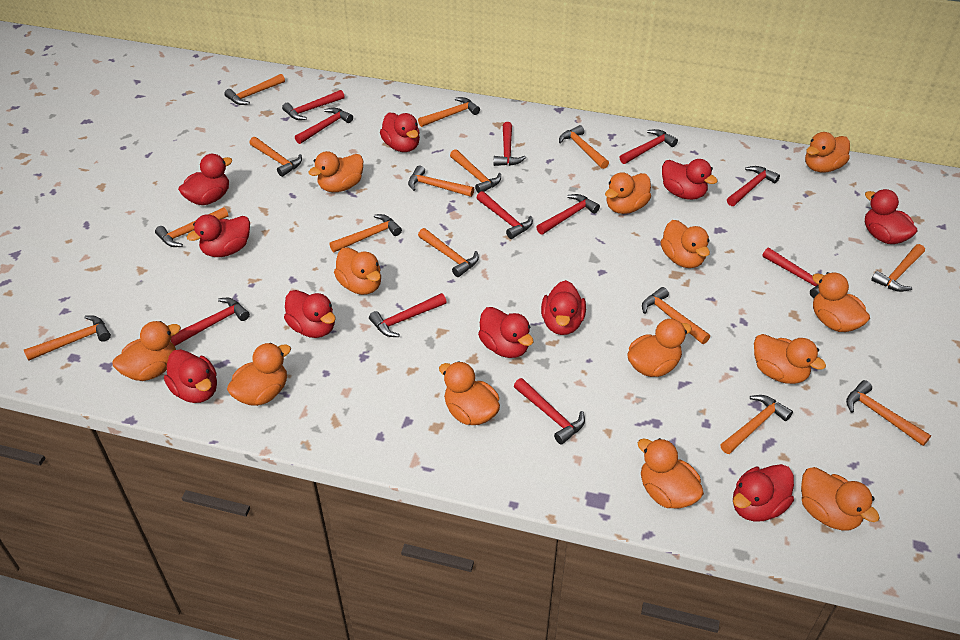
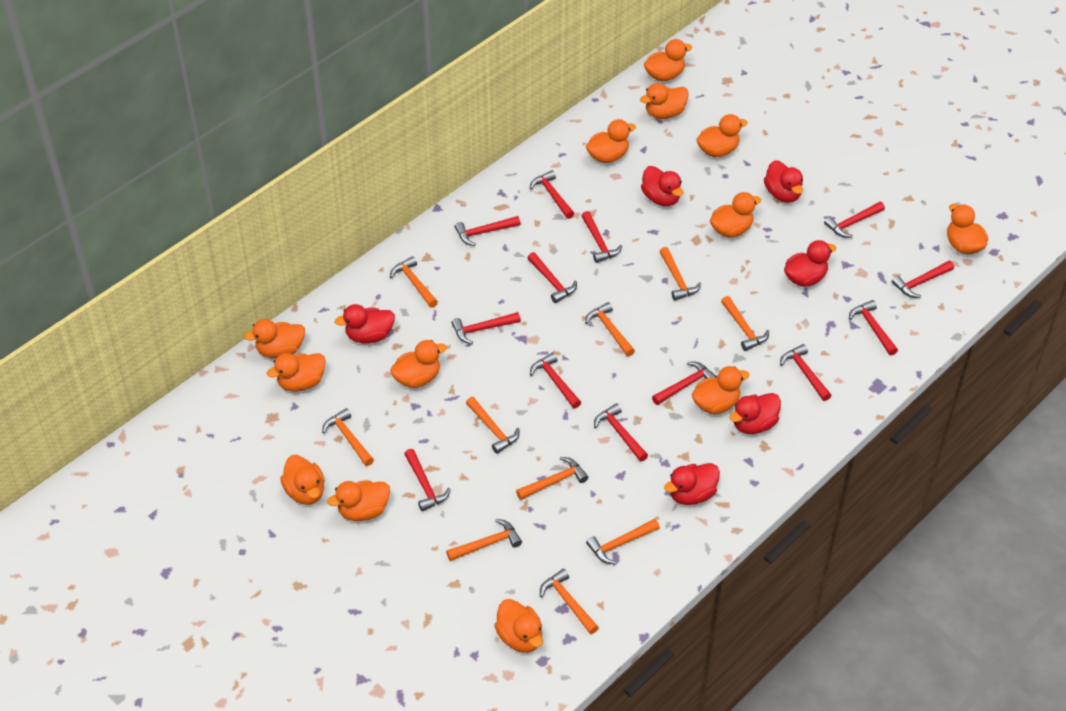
orange hammer: [24,315,111,361] [155,207,229,247] [224,74,285,105] [249,137,302,177] [329,214,402,252] [408,165,474,197] [418,97,480,127] [418,228,479,277] [450,149,501,193] [559,125,609,169] [642,287,710,344] [720,395,793,454] [846,380,931,446] [871,244,925,292] = 14 -> [322,408,374,466] [390,256,438,308] [446,519,522,561] [466,397,519,454] [516,457,588,500] [540,569,599,634] [585,302,635,356] [586,519,660,564] [659,247,701,301] [721,296,769,351] = 10
red duck: [164,349,217,403] [178,154,232,205] [187,214,250,257] [284,290,336,338] [380,113,420,152] [478,307,533,358] [541,280,586,335] [662,159,718,200] [733,464,794,522] [865,189,918,244] = 10 -> [335,304,395,344] [641,166,683,206] [664,463,720,505] [729,393,781,434] [764,160,803,203] [784,240,836,287] = 6
red hammer: [171,298,250,346] [282,90,345,120] [295,108,353,144] [369,293,447,337] [477,191,533,239] [494,122,526,166] [514,378,585,445] [536,194,600,235] [620,129,678,164] [727,166,780,206] [762,248,829,298] = 11 -> [404,449,451,511] [451,312,521,344] [455,216,520,246] [527,252,577,303] [529,170,574,219] [530,352,581,408] [581,211,622,263] [594,403,648,461] [652,362,717,405] [780,344,831,401] [824,202,885,238] [849,300,898,355] [892,261,954,298] = 13

